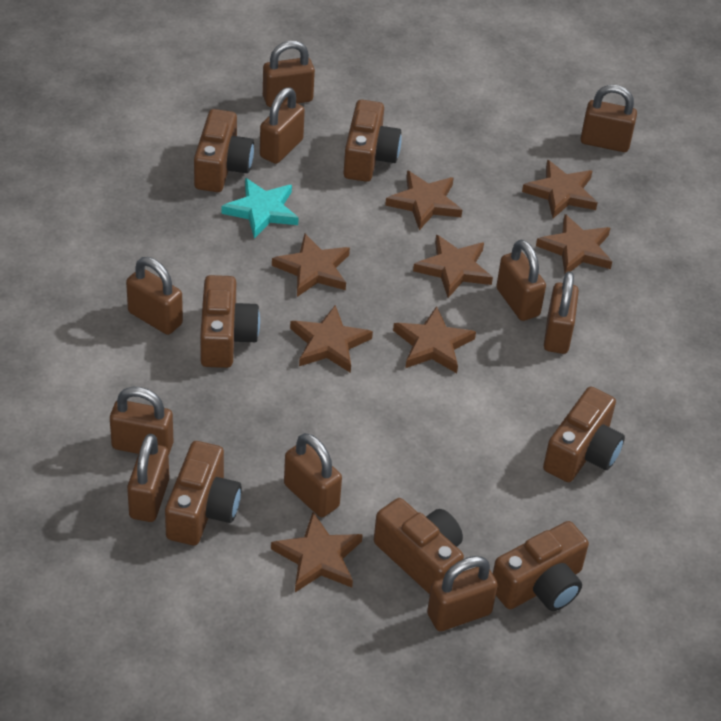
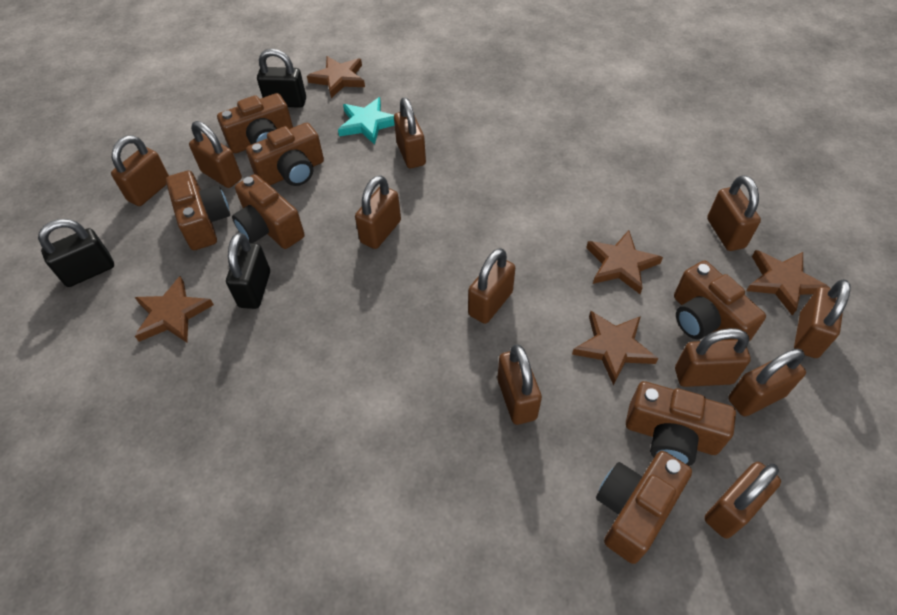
black padlock: none = 0 -> [38,219,114,287] [226,233,270,309] [257,49,306,108] = 3
brown padlock: [110,387,174,455] [126,257,183,335] [127,434,169,522] [260,87,305,164] [263,41,315,107] [284,433,342,517] [427,556,498,631] [496,240,546,321] [544,271,579,354] [581,85,637,152] = 10 -> [111,135,169,206] [189,121,242,188] [355,175,401,249] [394,97,426,168] [468,248,515,324] [497,344,542,425] [675,328,751,387] [704,462,781,539] [707,175,761,251] [728,349,806,416] [794,279,851,358] = 11
brown star: [271,512,363,592] [272,233,350,297] [290,305,373,373] [385,170,462,230] [393,306,476,373] [413,235,493,298] [522,160,597,218] [536,214,612,274] = 8 -> [135,276,214,342] [307,56,365,98] [572,311,658,386] [586,230,663,294] [746,250,830,316] = 5

